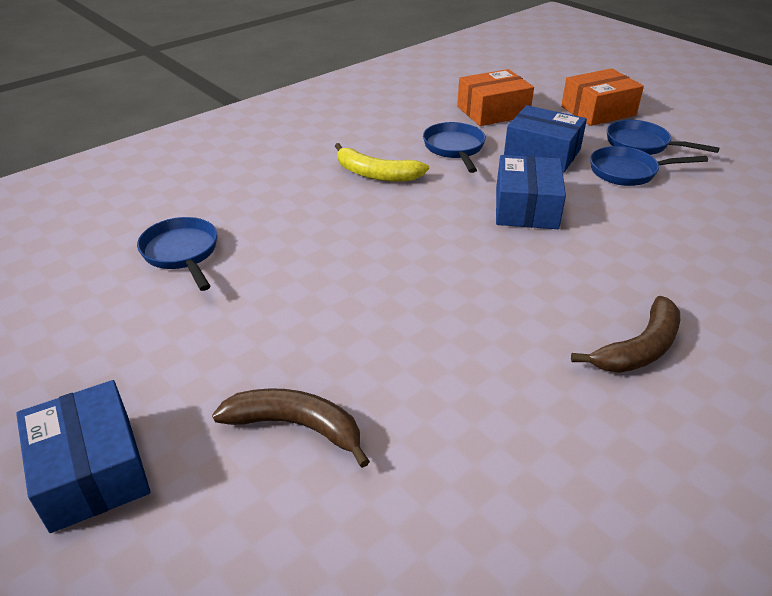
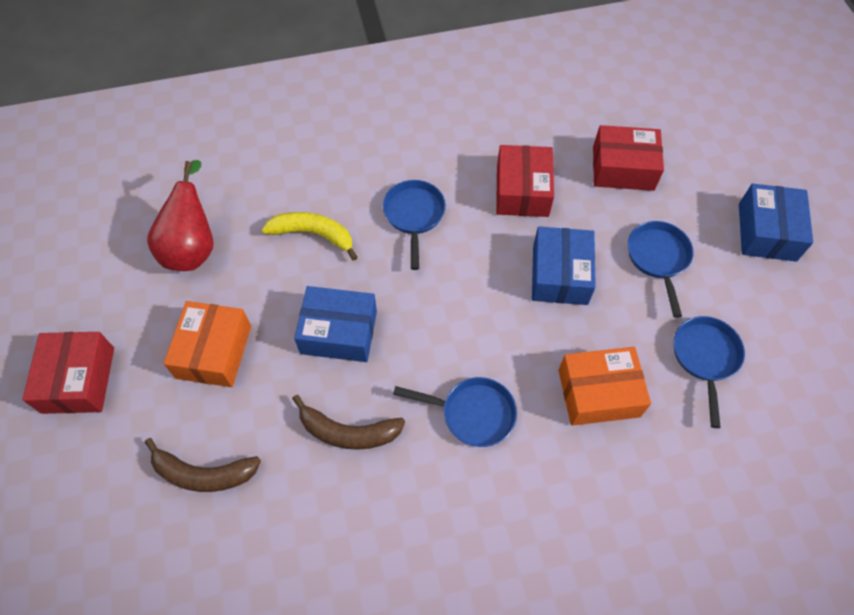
red box: none = 0 -> [22,332,114,414] [496,145,554,217] [593,125,664,191] = 3
red pear: none = 0 -> [147,160,214,271] = 1

